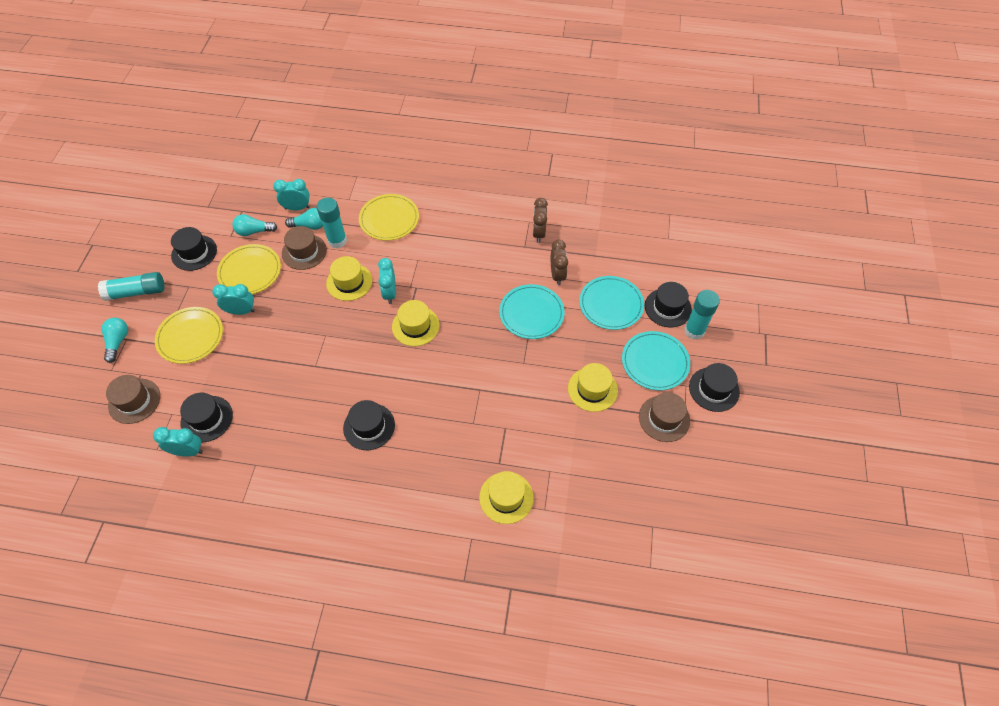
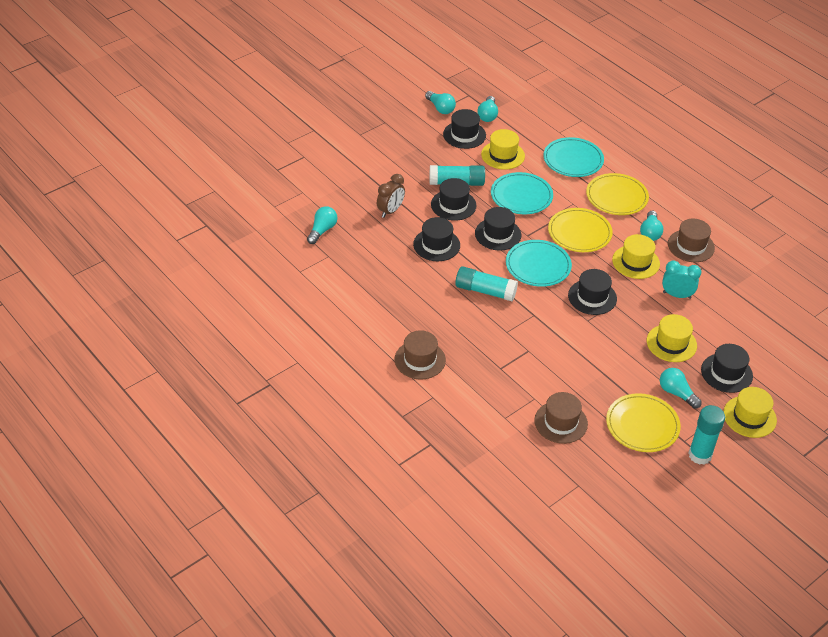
black hat: [171,227,217,271] [180,393,233,442] [343,400,395,450] [645,282,692,327] [689,363,740,412] = 5 -> [413,217,460,261] [431,178,477,221] [443,109,486,149] [475,207,521,251] [568,269,617,315] [701,344,753,393] = 6
brown clock: [533,198,548,243] [551,240,568,285] = 2 -> [377,174,405,218] = 1
turquoise clock: [153,427,203,456] [212,284,255,315] [273,179,310,210] [378,258,396,304] = 4 -> [662,261,701,299] = 1
turquoise light bulb: [101,318,128,363] [232,214,277,236] [285,208,323,230] = 3 -> [307,206,337,244] [425,91,456,114] [477,96,498,122] [640,211,663,241] [660,368,702,409] = 5

